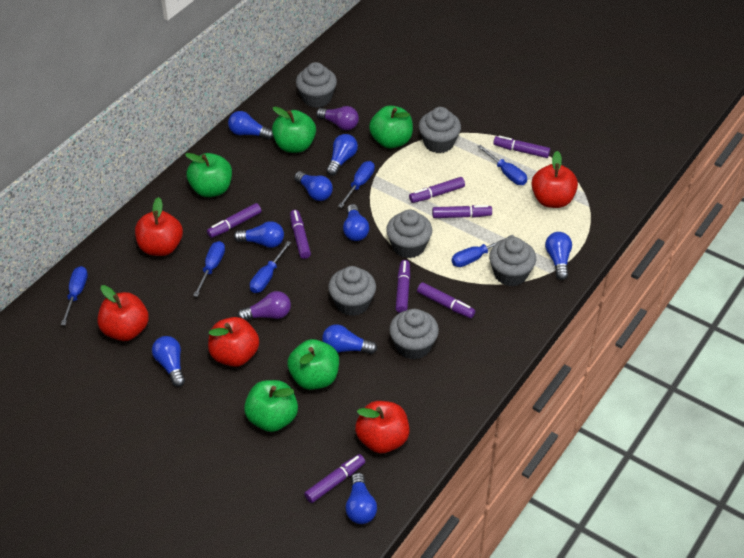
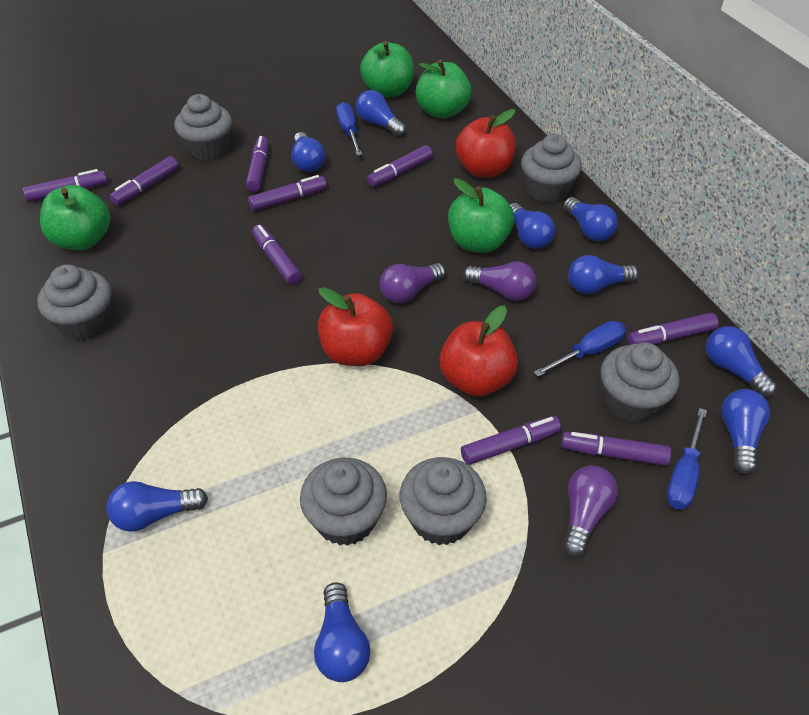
blue screwdriver: [61,266,88,325] [193,241,225,297] [250,241,291,293] [338,161,375,208] [452,235,514,267] [477,145,527,185] = 6 -> [336,102,362,156] [533,321,626,377] [666,408,707,510] = 3
green apple: [185,153,232,197] [244,380,298,432] [272,106,316,153] [287,339,339,390] [369,105,413,148] = 5 -> [40,185,110,250] [360,41,414,98] [416,60,472,119] [448,178,514,253] = 4
purple light bulb: [237,291,291,320] [316,106,359,131] = 2 -> [380,263,446,303] [463,261,537,301] [563,465,618,557] = 3
purple marker: [207,203,261,238] [290,210,311,259] [304,454,365,503] [396,260,410,313] [409,177,465,203] [417,282,475,318] [432,205,492,218] [493,136,550,158] = 8 -> [23,169,107,202] [110,156,179,205] [246,136,269,192] [248,175,327,211] [252,225,302,285] [367,145,433,187] [461,416,561,465] [561,432,671,466] [627,313,719,345] = 9
red apple: [97,285,149,341] [135,197,183,256] [208,317,259,367] [355,401,410,453] [531,151,578,208] = 5 -> [318,287,393,366] [439,306,518,397] [456,109,516,178] = 3

